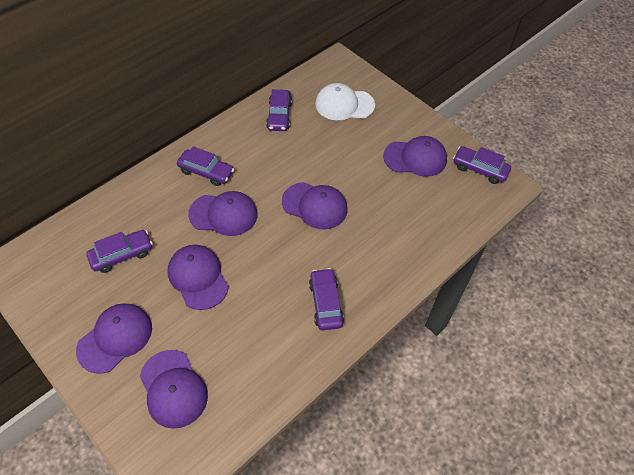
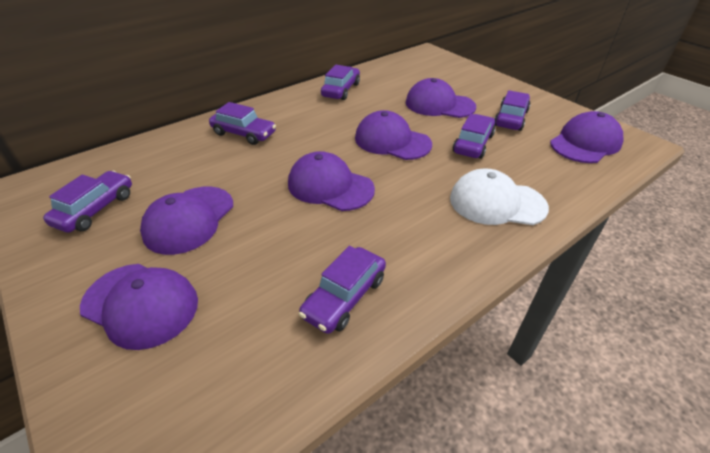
purple car: [86,230,153,273] [177,146,234,186] [266,89,292,131] [309,268,344,330] [453,146,511,184] = 5 -> [43,171,132,233] [209,102,276,145] [299,246,386,334] [321,65,360,100] [453,114,495,159] [494,90,531,131] = 6

